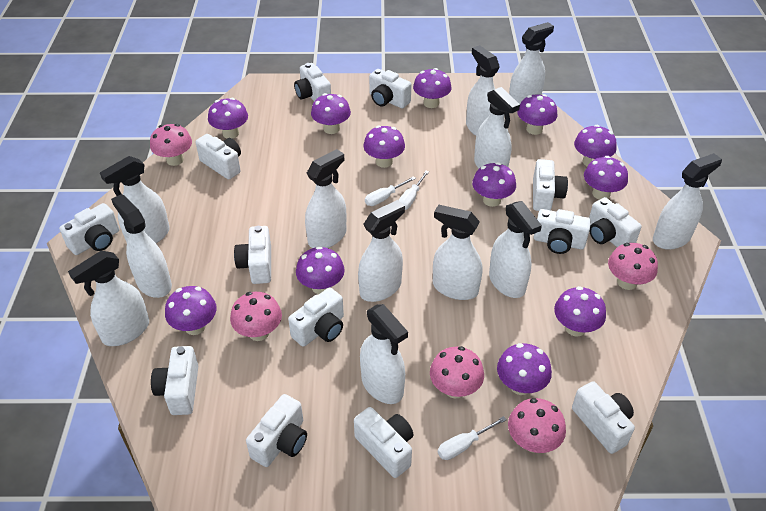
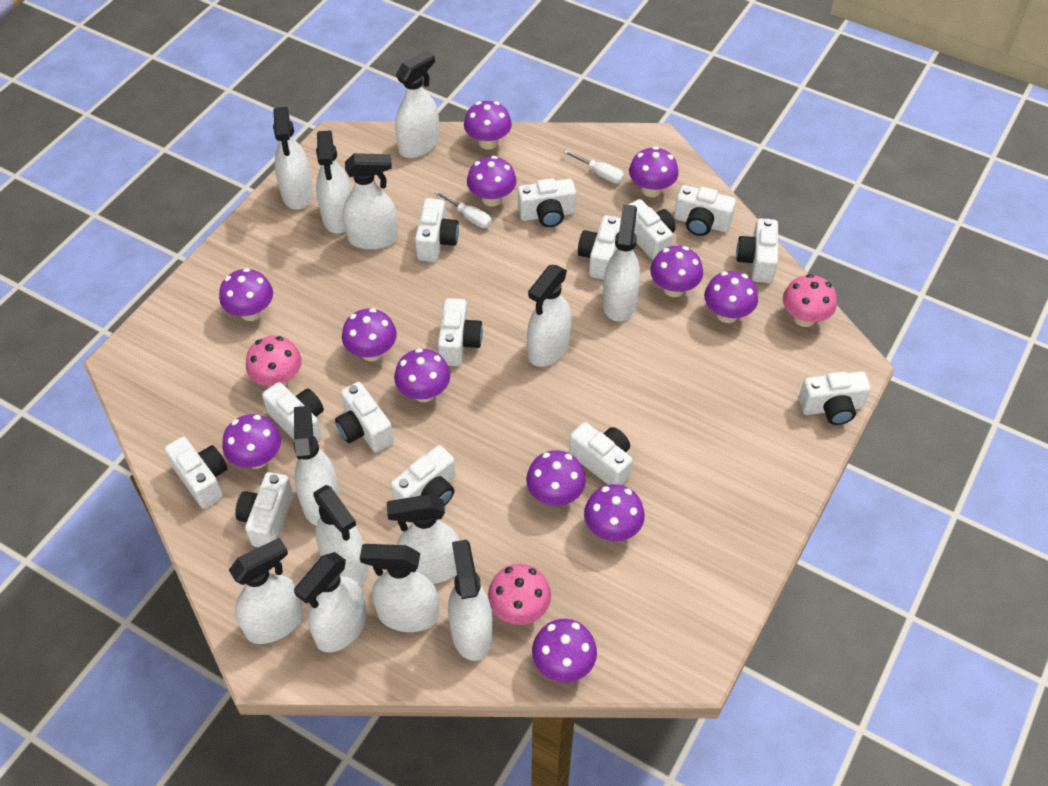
pink mushroom: [150,124,192,166] [230,292,282,341] [430,346,484,398] [508,398,566,453] [608,243,658,290] = 5 -> [246,336,302,387] [488,564,551,625] [783,274,837,327] = 3
white camera: [59,203,119,255] [151,346,198,415] [195,134,241,180] [234,226,271,284] [246,394,307,467] [288,287,344,347] [294,63,331,101] [354,407,413,478] [369,69,411,109] [533,159,568,211] [534,209,591,254] [572,381,635,454] [589,197,642,247] = 13 -> [165,437,228,508] [235,472,294,547] [262,382,324,441] [335,382,394,452] [391,445,456,506] [415,198,459,262] [438,298,483,366] [518,178,576,227] [569,422,633,485] [578,215,621,280] [628,199,676,261] [674,185,736,236] [736,218,778,283] [799,371,871,425] = 14
white screwdriver: [365,176,416,206] [398,171,429,210] [438,416,507,460] = 3 -> [435,191,492,228] [563,150,624,183] = 2
white spray bottle: [68,251,149,346] [100,156,170,243] [111,194,172,298] [305,149,346,248] [358,200,405,302] [360,304,408,404] [433,204,482,300] [466,45,500,136] [474,87,520,168] [489,201,542,298] [509,22,554,104] [653,153,722,250] = 12 -> [229,537,304,644] [273,107,313,210] [293,406,340,526] [294,552,367,653] [313,485,369,585] [316,130,351,233] [343,153,398,250] [360,544,439,632] [387,494,460,584] [395,50,439,158] [448,540,493,661] [527,265,571,367] [603,204,640,322] = 13

